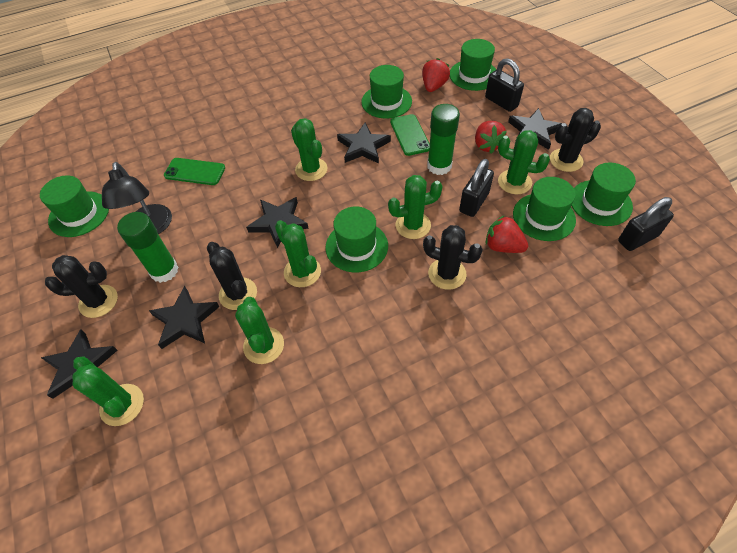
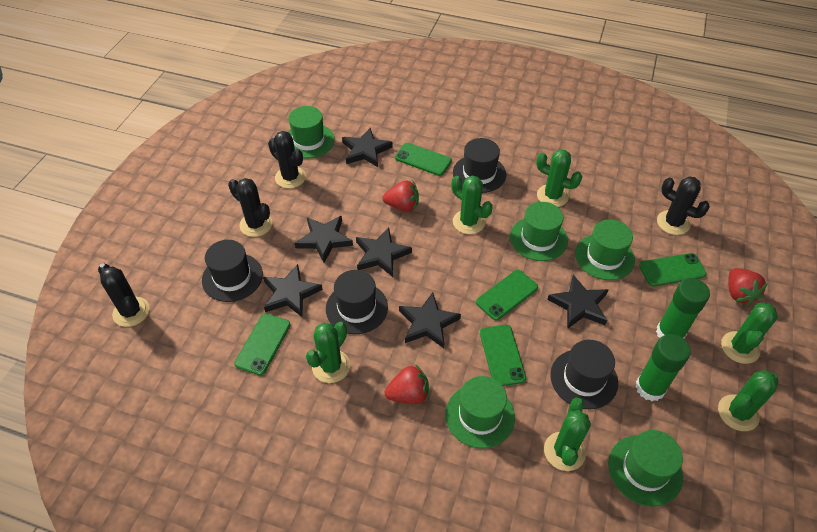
black hat: none = 0 -> [202,240,263,302] [326,270,388,334] [453,138,506,193] [550,340,618,409] = 4
black lamp: [102,162,172,234] = 1 -> none = 0
black padlock: [459,159,494,217] [485,58,524,112] [618,197,674,251] = 3 -> none = 0
black star: [41,330,118,399] [149,286,219,349] [246,197,309,248] [337,123,391,164] [508,108,562,150] = 5 -> [263,264,323,317] [295,216,353,263] [342,128,393,167] [356,227,412,277] [399,292,461,348] [547,275,609,329] = 6
green hat: [40,175,109,237] [325,206,388,272] [361,65,412,119] [450,39,497,91] [513,177,576,241] [571,163,636,226] = 6 -> [288,106,335,159] [445,376,515,449] [510,202,568,261] [575,219,635,280] [608,430,683,507] = 5
green phone: [164,158,225,185] [390,114,430,156] = 2 -> [234,314,291,375] [395,143,452,176] [476,270,538,321] [480,325,526,386] [639,253,707,286] = 5

